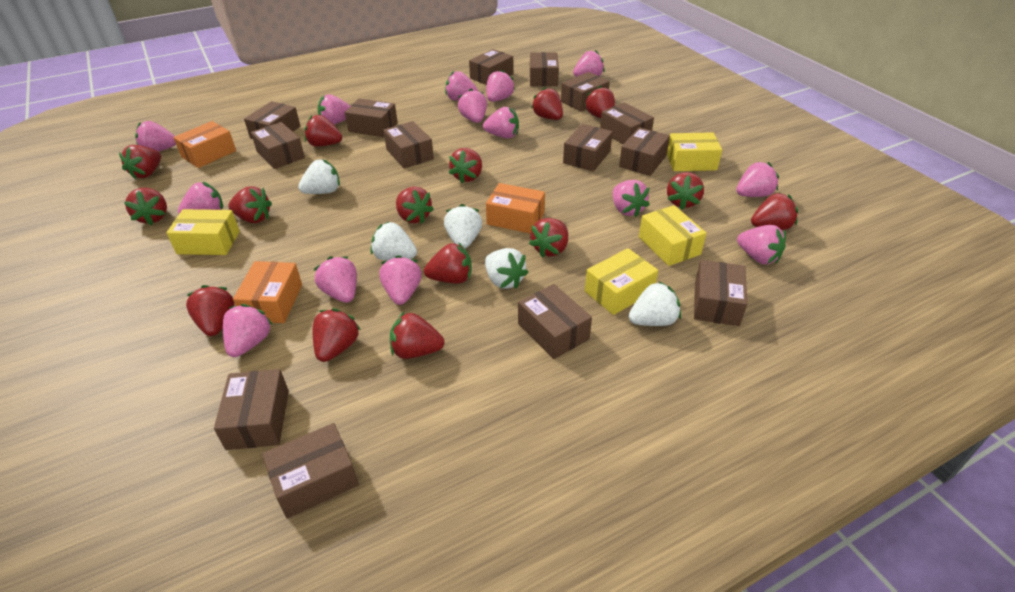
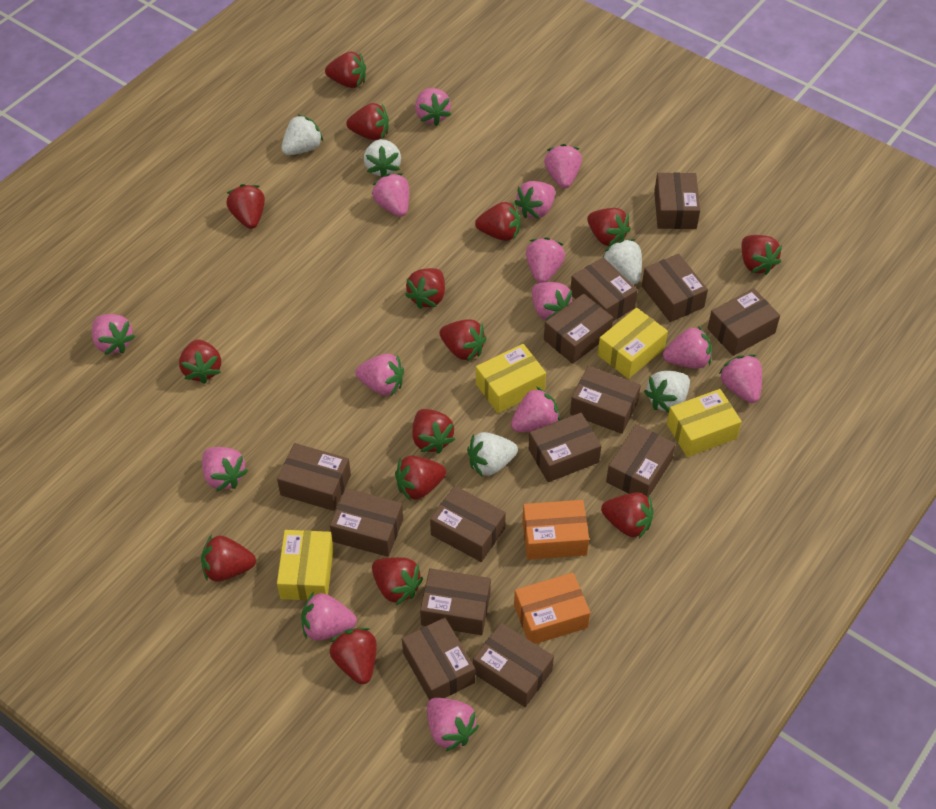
orange box: [173,121,236,168] [233,261,302,323] [486,183,545,234] = 3 -> [514,572,590,644] [522,500,589,560] = 2

